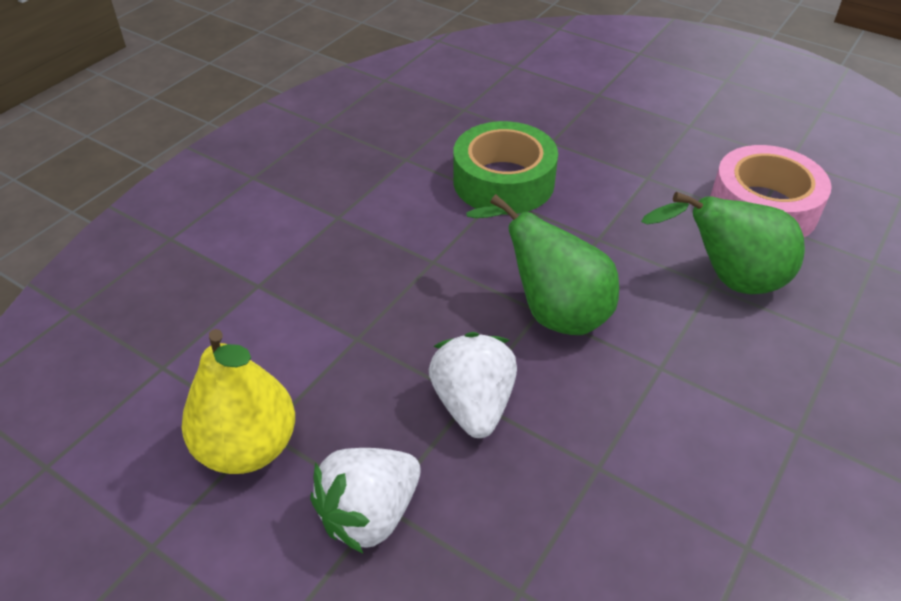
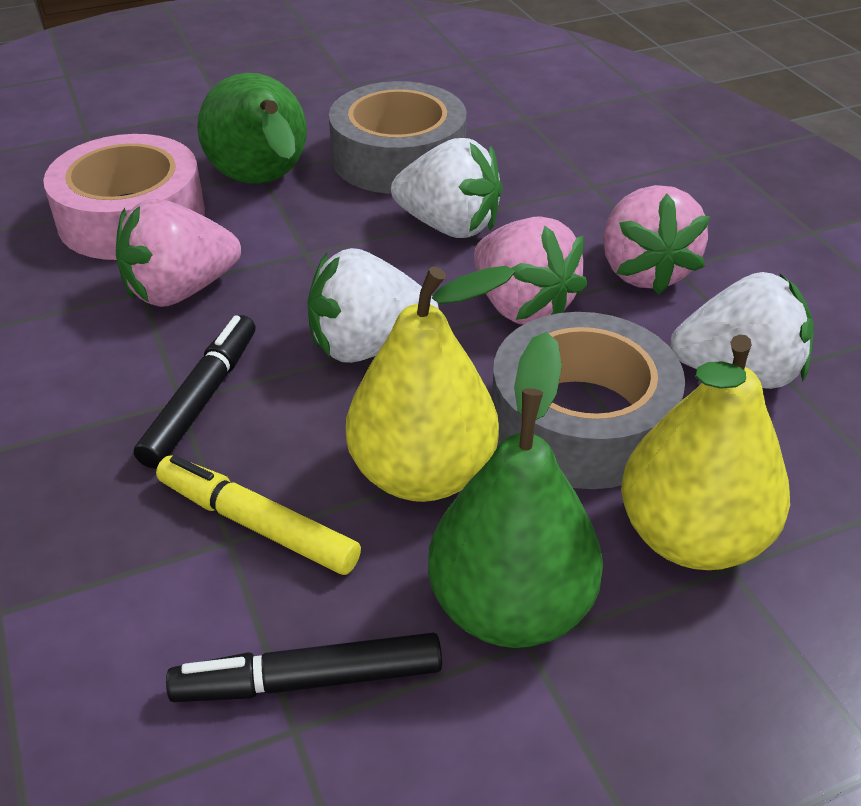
black marker: none = 0 -> [134,315,256,469] [166,633,442,702] = 2
green tape: [453,121,558,215] = 1 -> none = 0
grey tape: none = 0 -> [329,81,466,194] [492,312,685,489] = 2
pink strawberry: none = 0 -> [116,199,241,307] [474,216,587,324] [603,185,710,295] = 3
white strawberry: [310,448,421,553] [429,332,517,438] = 2 -> [307,248,439,363] [391,138,503,238] [670,272,814,389] = 3
yellow marker: none = 0 -> [156,455,361,575] = 1
yellow pear: [182,329,295,474] = 1 -> [346,266,515,502] [621,334,790,570] = 2

